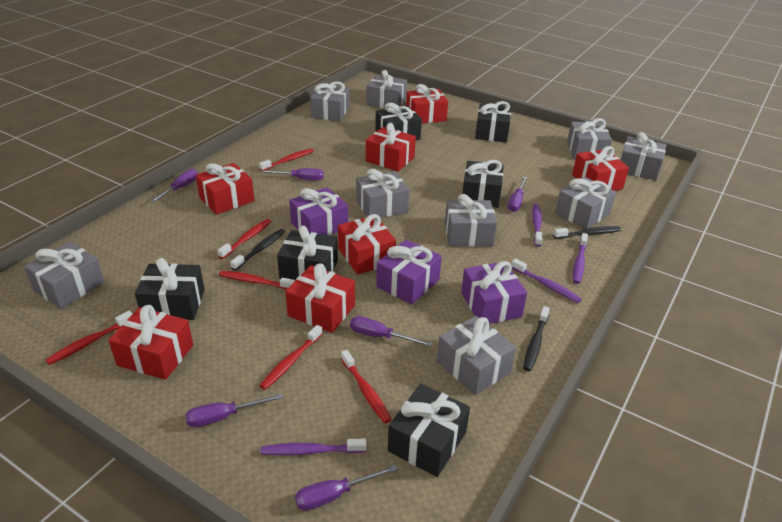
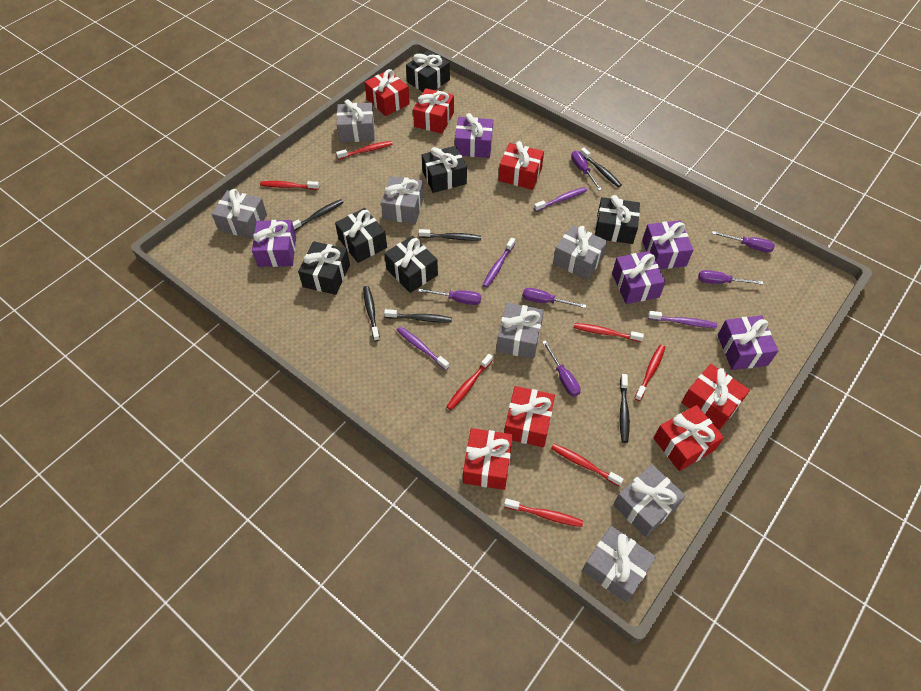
black toothbrush: [230,229,285,271] [523,306,550,371] [553,226,621,239] = 3 -> [292,199,344,231] [363,286,380,341] [384,309,452,323] [419,229,481,241] [580,148,622,187] [620,374,630,443] = 6
grey gift: [24,242,105,309] [310,81,349,121] [356,169,410,218] [366,70,407,109] [437,316,516,395] [445,194,497,247] [555,177,616,229] [567,118,612,160] [620,132,666,181] = 9 -> [212,189,267,239] [337,99,375,142] [381,176,424,224] [497,303,544,359] [553,225,608,280] [582,526,656,603] [614,464,686,537] = 7
purple gift: [289,187,348,236] [376,240,442,304] [461,261,527,324] = 3 -> [252,220,296,267] [455,113,493,158] [612,251,666,304] [642,220,693,269] [718,315,778,370] = 5
red toothbrush: [46,311,133,365] [217,219,272,259] [219,271,295,290] [259,148,314,171] [260,325,323,390] [341,350,392,423] = 6 -> [260,181,319,190] [336,141,393,160] [446,354,493,410] [504,498,583,527] [551,444,624,486] [574,323,644,342] [635,345,665,401] = 7

